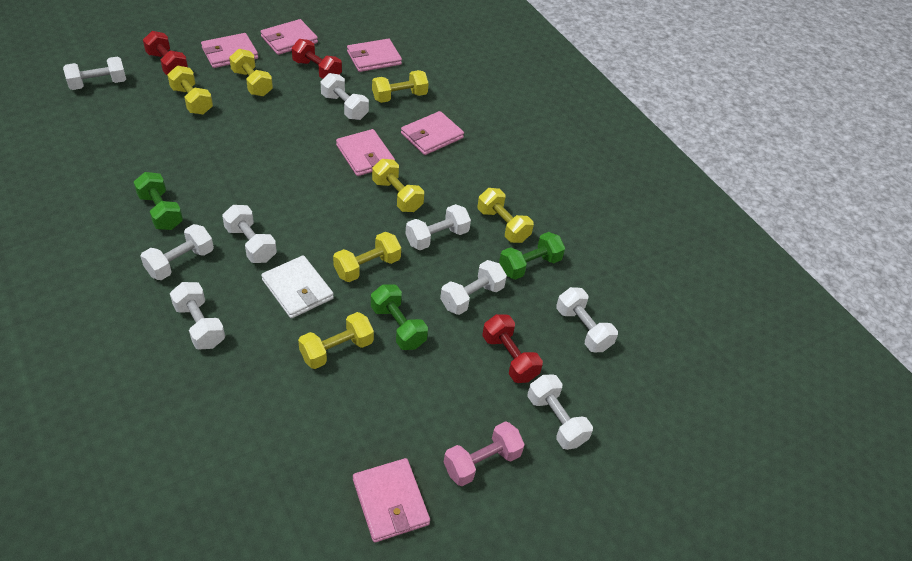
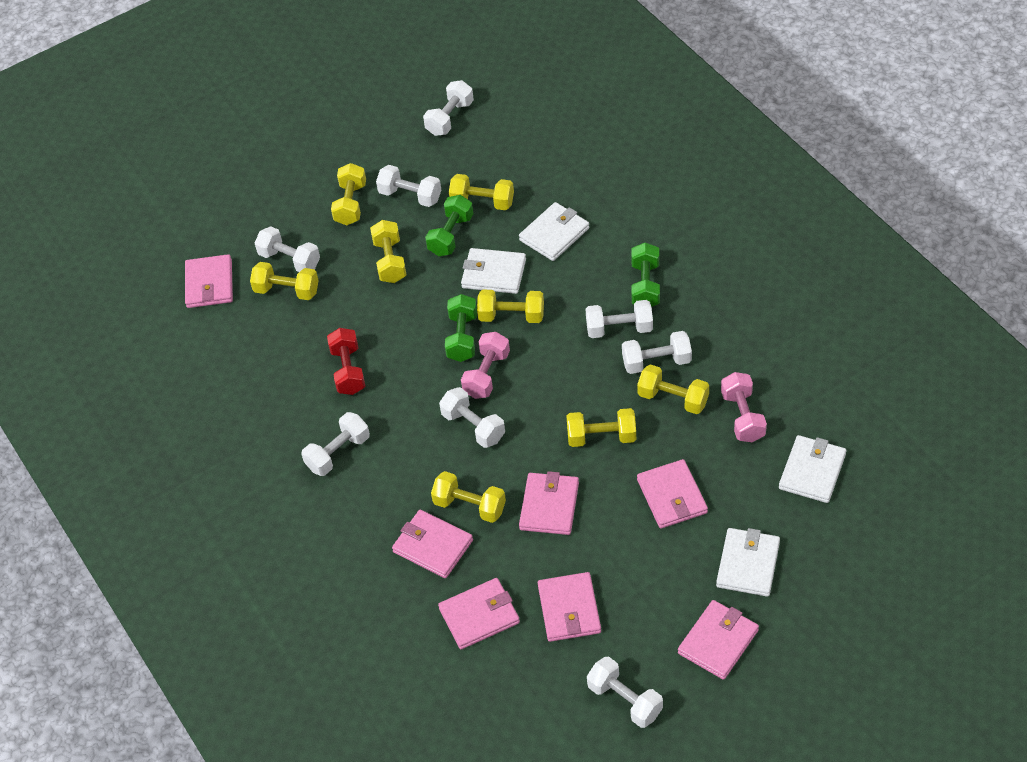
pink dumbbell: [444,421,525,486] = 1 -> [461,332,510,399] [721,372,767,442] = 2
pink wallet: [201,33,258,68] [260,19,318,55] [336,129,395,176] [347,39,402,72] [353,458,430,543] [401,111,464,155] = 6 -> [185,254,233,308] [392,510,473,578] [438,578,520,649] [519,471,579,535] [538,572,601,642] [637,459,708,528] [678,600,759,680] = 7
red dumbbell: [143,31,188,75] [292,39,342,79] [482,314,543,383] = 3 -> [327,328,365,395] = 1
white dumbbell: [63,56,126,90] [140,224,214,280] [170,282,225,349] [222,205,277,263] [321,73,369,120] [406,204,471,250] [440,260,507,315] [527,374,593,450] [556,287,618,352] = 9 -> [255,226,320,272] [301,412,370,476] [376,165,441,207] [423,80,474,136] [439,387,505,448] [585,300,653,338] [587,657,663,728] [622,331,692,374] = 8
white wallet: [261,255,334,319] = 1 -> [461,248,526,294] [519,202,590,261] [716,528,780,597] [779,435,846,503] = 4
yellow dumbbell: [167,65,213,115] [229,49,273,97] [298,312,374,369] [333,232,401,282] [372,70,429,103] [372,159,424,212] [478,188,534,243] = 7 -> [250,262,319,300] [331,163,366,225] [370,220,407,283] [431,471,506,523] [449,174,514,210] [477,290,544,323] [566,408,636,447] [637,364,709,414] = 8

